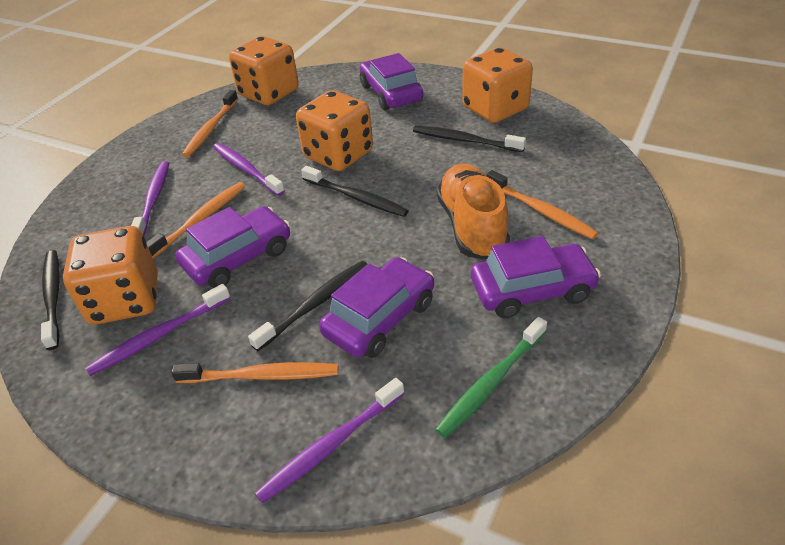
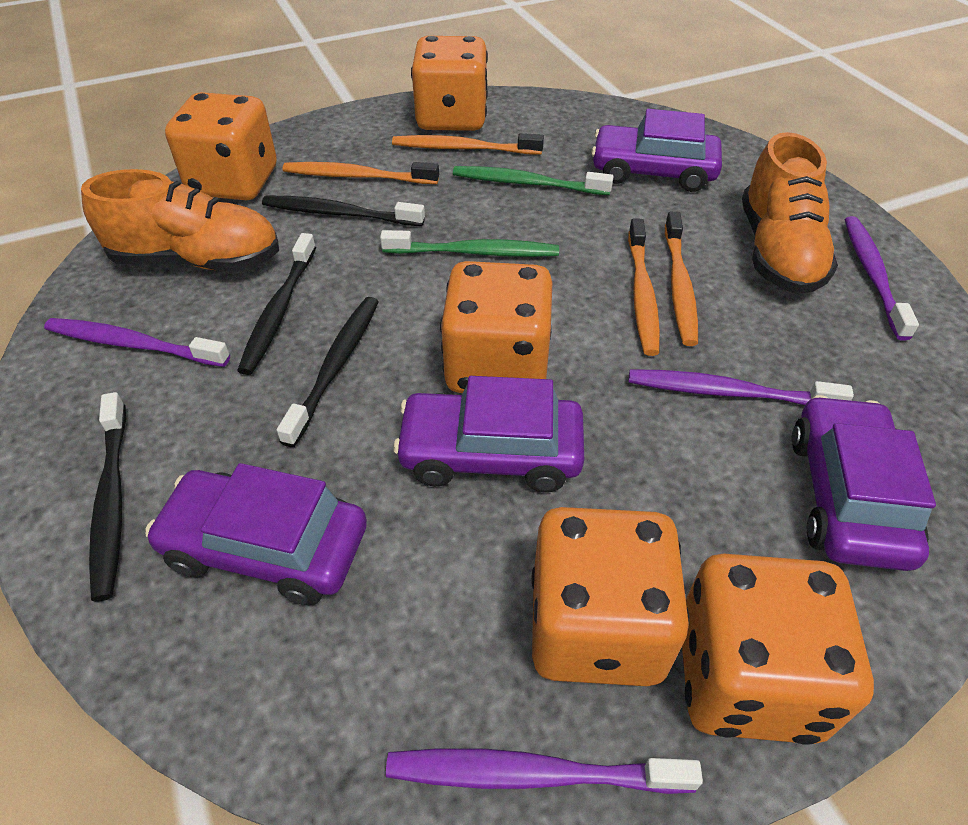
green toothbrush: [435,317,547,438] = 1 -> [380,230,559,257] [453,166,614,195] = 2
orange dice: [63,226,158,324] [229,36,299,105] [296,90,373,171] [462,47,533,123] = 4 -> [165,92,277,200] [411,36,488,131] [440,261,552,393] [531,507,690,686] [682,553,874,745] = 5
orange shoe: [437,164,510,260] = 1 -> [81,169,279,272] [742,132,838,294] = 2

